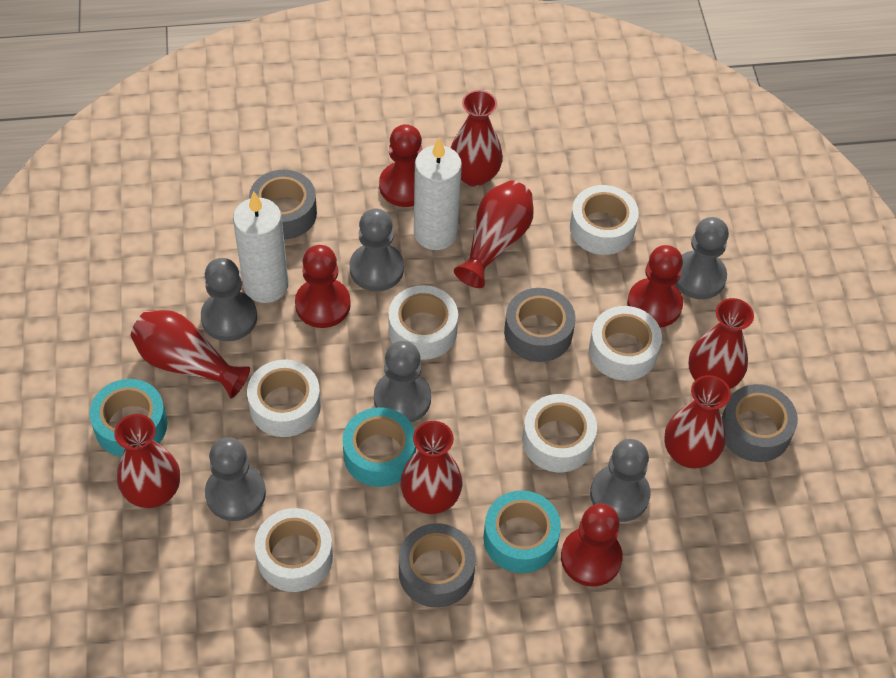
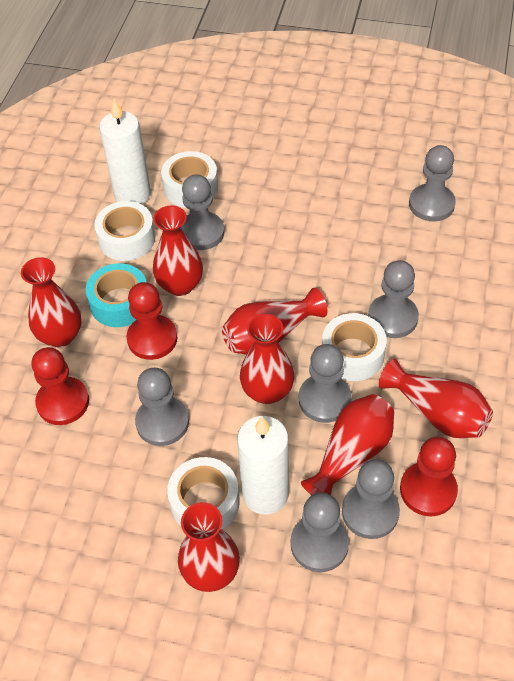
grey pawn: [201,258,257,341] [205,437,266,521] [350,208,404,291] [374,341,431,423] [590,439,651,522] [675,217,729,299] = 6 -> [135,368,189,446] [181,174,224,250] [291,492,349,572] [299,344,352,423] [342,459,400,539] [368,260,419,338] [409,145,456,221] = 7
grey tape: [249,170,317,239] [399,523,476,608] [504,288,576,362] [722,384,798,462] = 4 -> none = 0
red pawn: [295,245,351,328] [379,124,422,207] [561,504,623,587] [627,245,683,328] = 4 -> [32,347,89,425] [127,282,177,360] [400,437,458,516] = 3
turquoise tape: [89,379,167,457] [343,407,416,487] [483,490,561,573] = 3 -> [86,263,147,327] = 1
white tape: [247,359,321,437] [255,508,333,592] [389,285,458,360] [522,394,597,472] [570,185,639,255] [589,306,662,381] = 6 -> [94,201,155,261] [161,151,218,208] [167,457,240,529] [322,313,387,381] = 4

